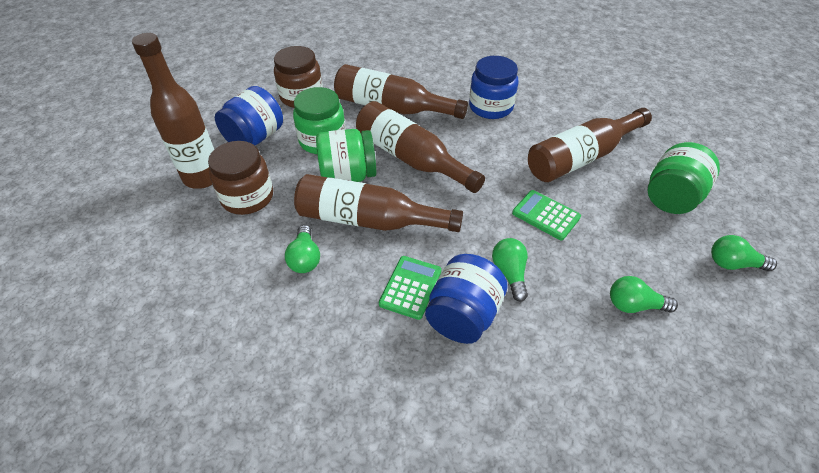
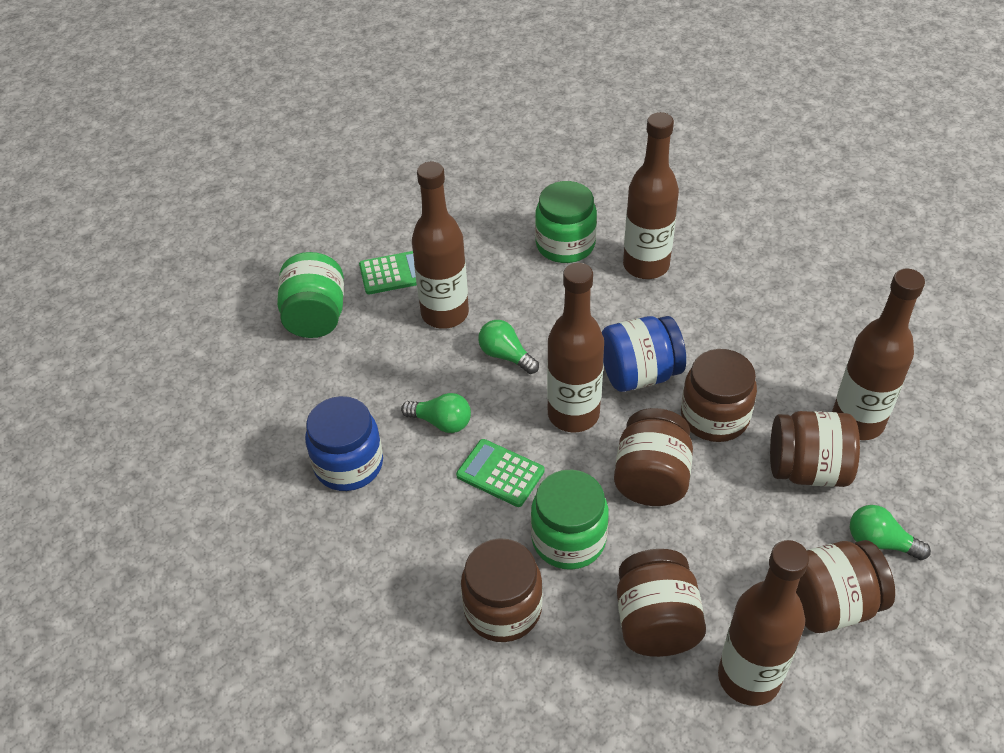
blue jar: [215,86,283,145] [425,254,507,344] [469,56,518,119] = 3 -> [305,396,383,491] [602,316,686,392] = 2
brown jar: [208,141,273,215] [274,46,323,108] = 2 -> [461,538,543,642] [614,408,693,506] [617,549,706,657] [681,349,757,442] [770,411,860,487] [796,540,895,633] = 6
green light bulb: [285,225,320,273] [492,238,528,302] [610,276,678,313] [711,235,777,271] = 4 -> [401,393,471,433] [478,320,539,374] [850,505,931,560] = 3

